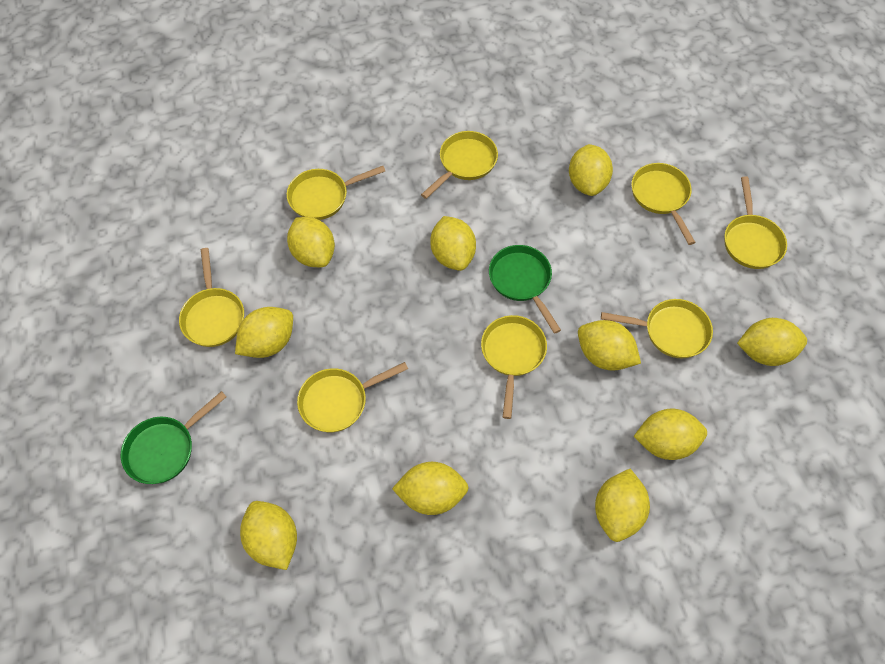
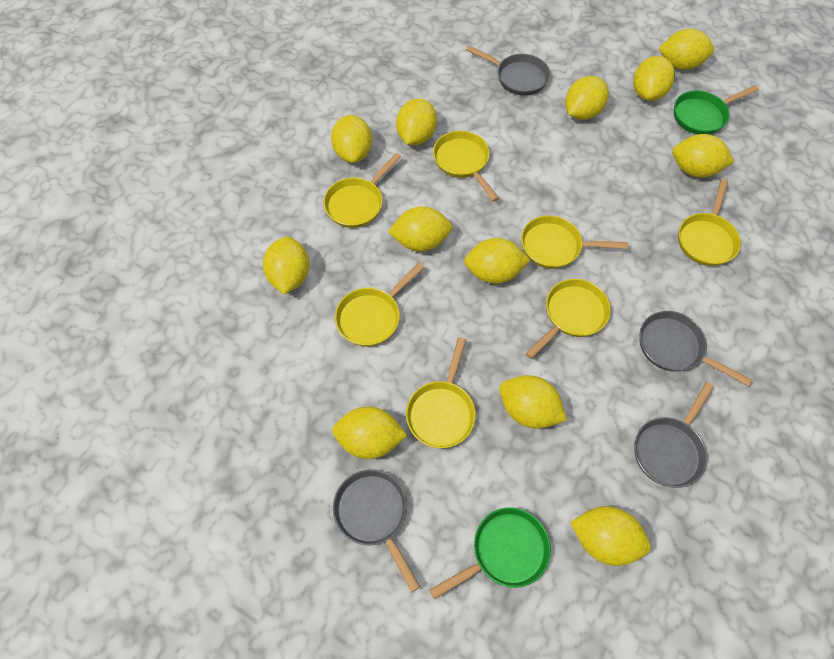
grey pan: none = 0 -> [333,469,420,592] [466,46,550,96] [634,382,714,488] [640,311,752,386] = 4
yellow lemon: [235,307,293,358] [240,501,297,570] [287,217,335,267] [392,462,469,515] [430,216,476,271] [569,144,613,196] [578,320,641,371] [595,469,650,542] [634,409,707,460] [737,318,807,366] = 10 -> [263,236,310,294] [331,115,372,163] [332,406,408,459] [388,206,452,251] [396,98,437,145] [464,238,530,284] [499,375,567,429] [565,76,609,120] [570,506,651,566] [633,56,675,101] [658,29,714,70] [672,134,734,178] = 12
yellow pan: [179,248,244,347] [287,166,385,220] [297,362,408,432] [421,131,498,199] [481,315,547,419] [601,299,713,358] [631,163,696,245] [724,176,787,269] = 8 -> [323,153,401,228] [335,263,424,347] [406,337,476,448] [433,131,499,202] [521,215,628,269] [526,279,611,359] [678,179,741,266] = 7

